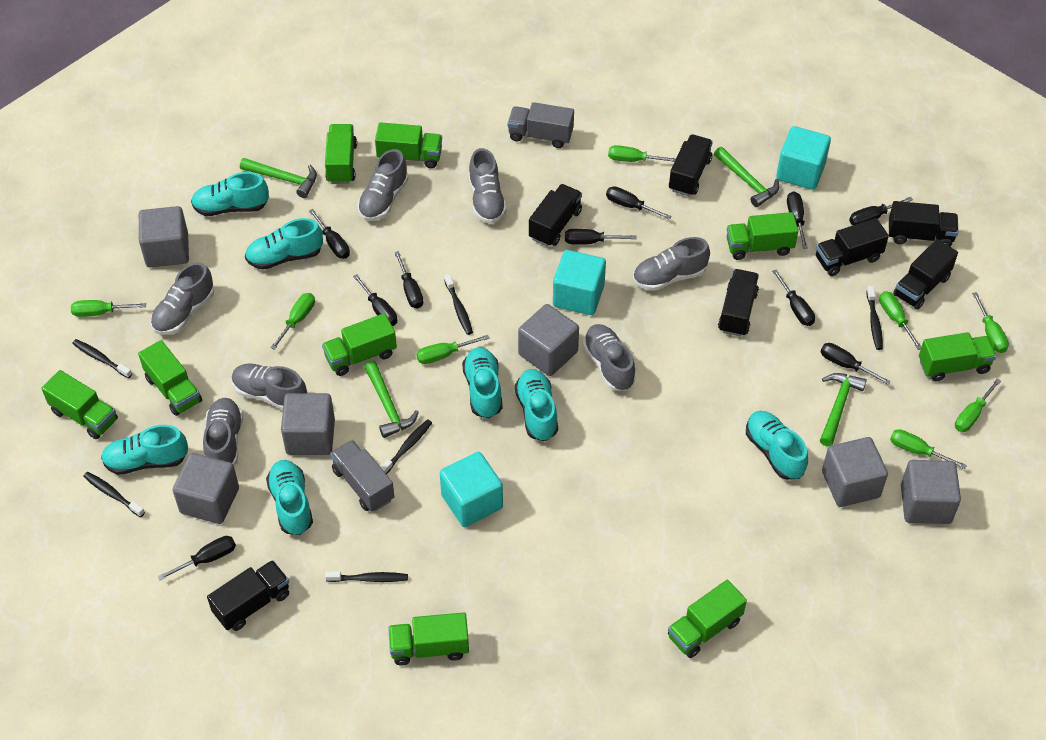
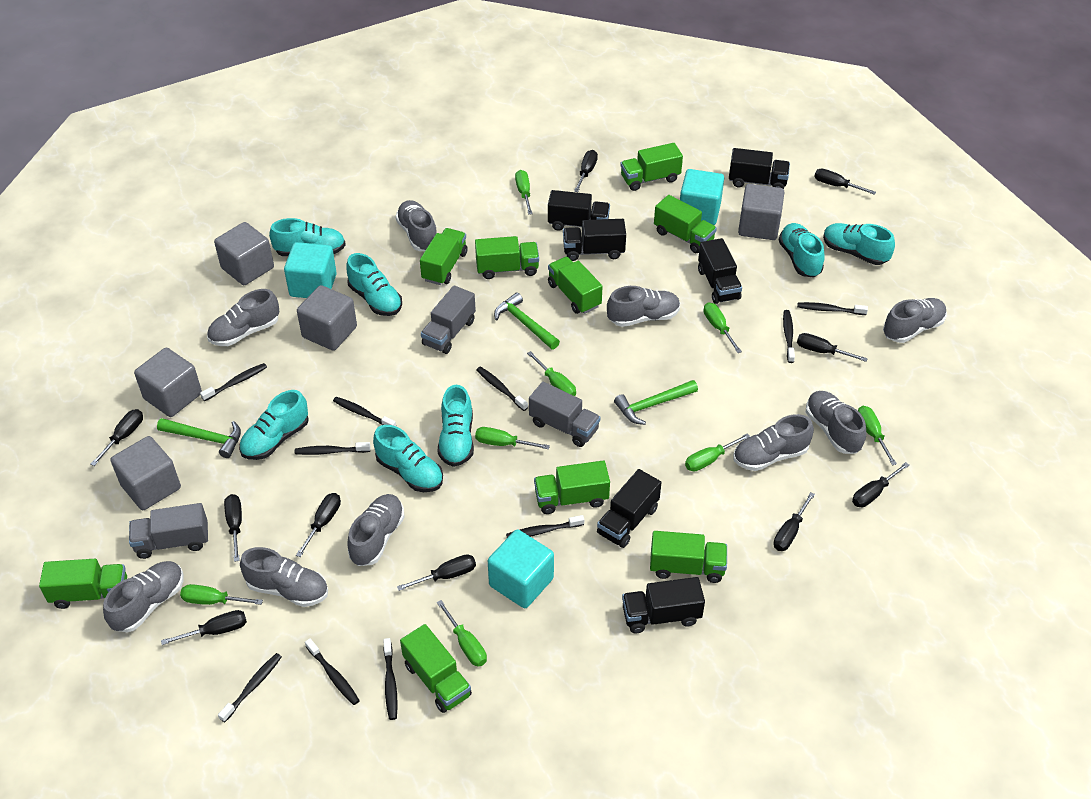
black toothbrush: [72,339,132,379] [83,472,145,517] [325,571,408,582] [381,419,432,474] [444,274,473,335] [866,286,883,350] = 6 -> [200,363,267,401] [218,653,282,723] [295,442,371,455] [305,638,360,705] [333,397,396,426] [383,638,398,720] [476,366,528,411] [506,515,584,538] [783,310,795,363] [797,302,868,315] = 10
black truck: [207,560,289,631] [529,184,582,247] [669,134,713,196] [718,269,759,337] [816,218,889,276] [889,201,958,247] [893,239,958,310] = 7 -> [548,190,610,231] [563,219,626,261] [597,469,661,548] [622,577,705,633] [698,238,742,304] [729,148,790,189] = 6
green hammer: [240,158,317,198] [364,361,419,438] [714,147,779,207] [820,373,867,447] = 4 -> [157,418,241,458] [494,293,560,349] [614,380,698,425] = 3
grey cube: [139,206,189,267] [173,453,239,524] [281,393,335,455] [518,304,579,376] [822,437,888,507] [901,460,961,524] = 6 -> [110,436,181,510] [134,348,202,417] [214,222,274,285] [297,285,357,351] [738,184,785,240] = 5
grey shoe: [151,262,214,335] [203,398,243,466] [232,363,307,410] [358,149,408,221] [469,148,507,224] [583,324,636,391] [633,237,710,291] = 7 -> [103,561,183,632] [207,289,279,346] [240,547,328,607] [347,494,405,566] [395,200,437,251] [607,286,680,327] [733,414,814,471] [806,391,866,454] [883,298,947,343] = 9
grey truck: [330,440,394,512] [508,102,574,148] = 2 -> [129,503,208,559] [421,285,476,354] [529,381,600,447] = 3

